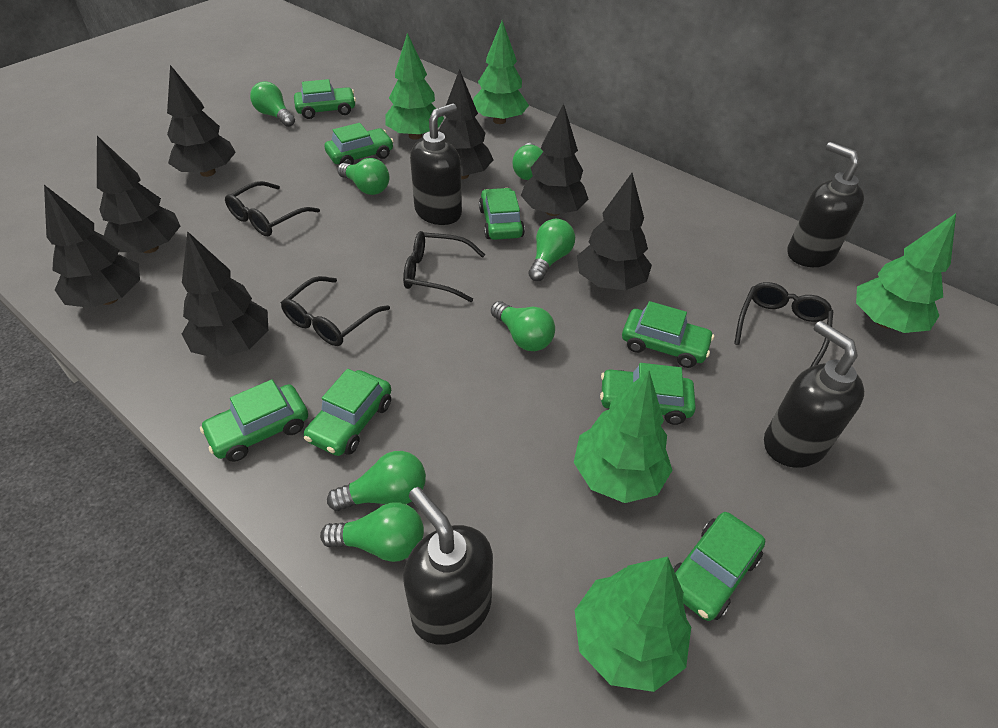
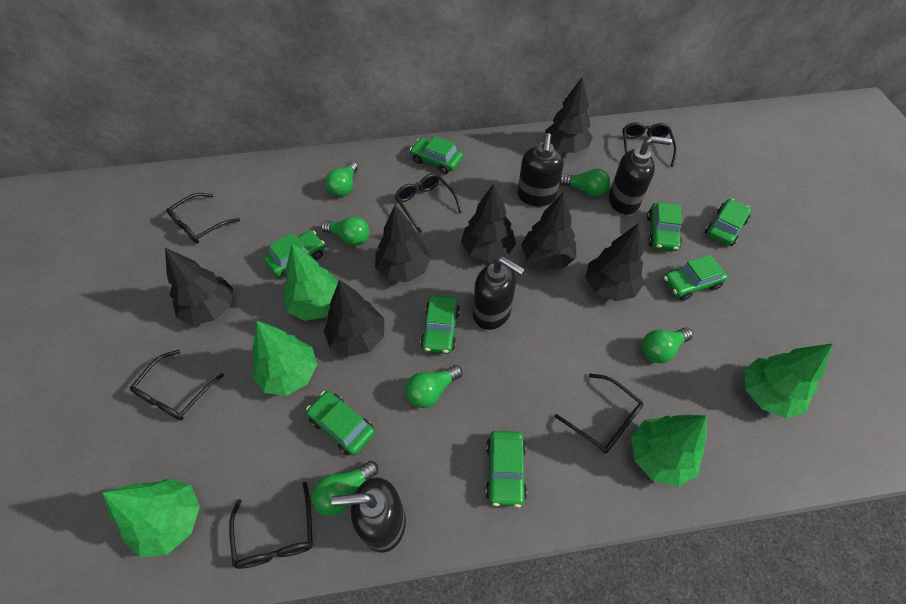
black glasses: [225,181,320,236] [281,276,390,346] [403,231,485,302] [734,282,833,367] = 4 -> [130,350,224,421] [166,193,240,243] [229,482,313,569] [395,173,462,233] [554,374,643,454] [622,122,677,167] = 6
green light bulb: [250,81,295,127] [320,502,424,562] [327,451,426,511] [337,158,389,195] [491,301,555,351] [512,143,543,180] [528,219,575,281] = 7 -> [312,461,378,516] [321,216,369,246] [325,161,358,197] [405,365,462,408] [560,169,610,197] [642,328,693,363] = 6

